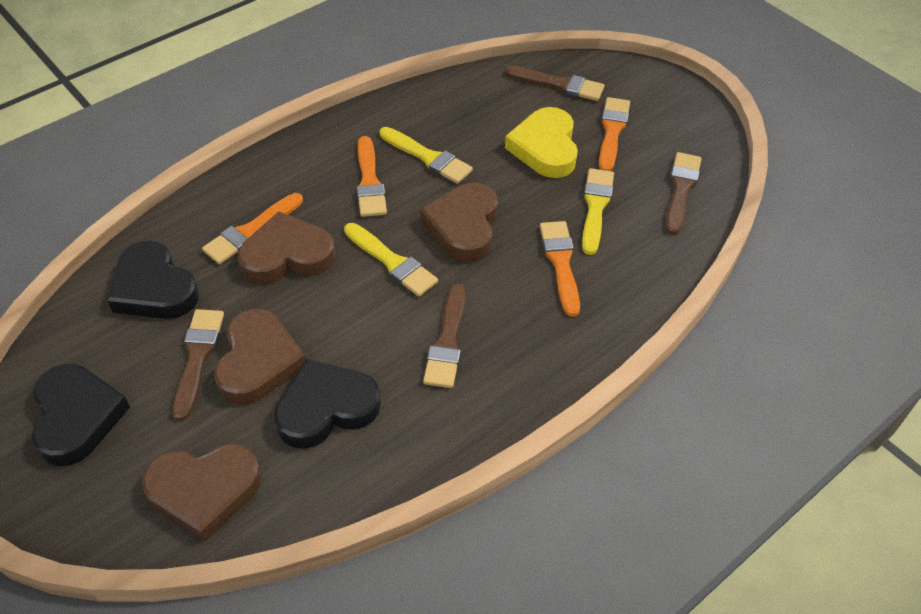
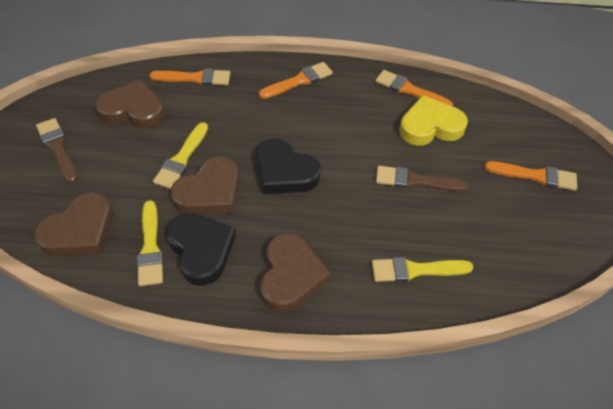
black heart: [32,364,130,466] [108,240,199,319] [274,359,381,449] = 3 -> [166,213,236,286] [255,138,321,194] = 2
brown brush: [172,309,224,421] [423,284,466,388] [504,66,604,101] [666,152,702,235] = 4 -> [36,118,78,183] [376,166,468,192] = 2

